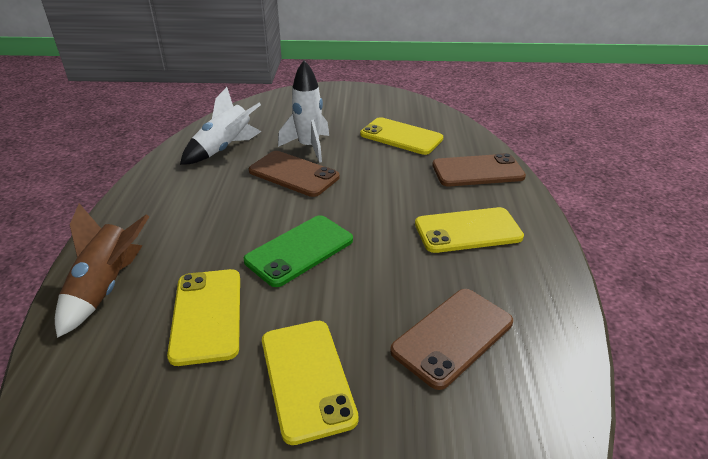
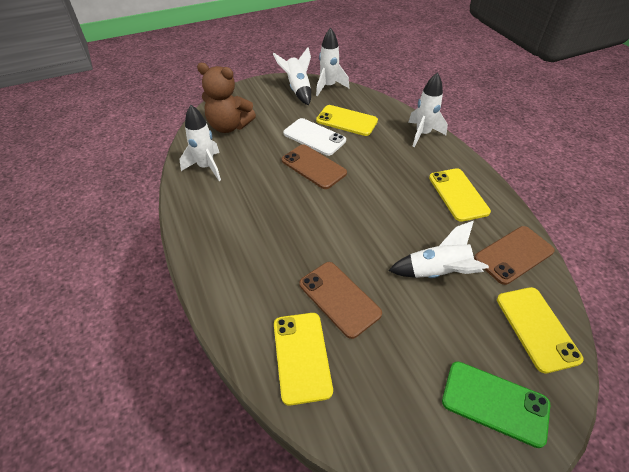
brown rocket: [55,203,149,338] = 1 -> none = 0
brown teddy bear: none = 0 -> [197,63,256,133] = 1
white phone: none = 0 -> [283,118,346,156] = 1
white rocket: [180,87,262,165] [278,60,329,163] = 2 -> [180,105,221,181] [273,47,311,105] [316,27,349,96] [388,221,489,278] [408,72,448,147] = 5

